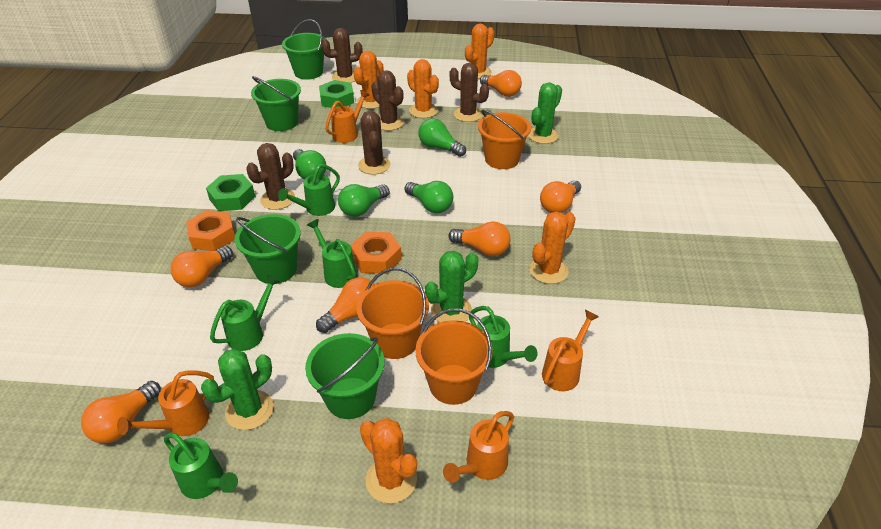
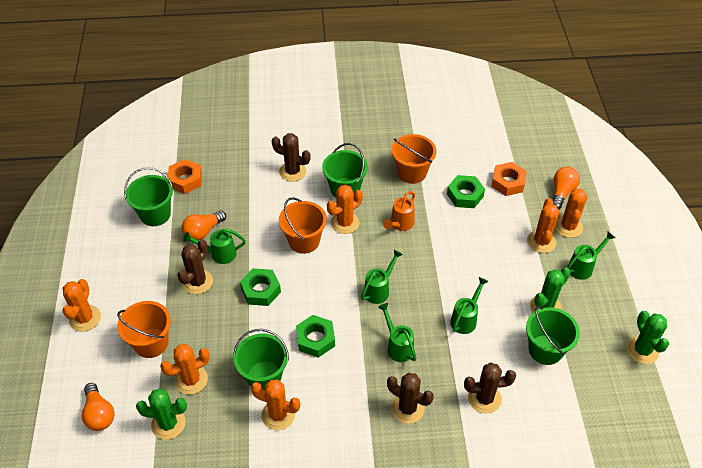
brown cactus: [246,143,295,210] [321,28,363,83] [358,111,390,175] [371,70,404,131] [449,63,489,122] = 5 -> [177,240,213,294] [271,133,311,182] [387,373,434,424] [464,362,516,414] = 4
green light bulb: [293,149,326,180] [338,184,389,217] [405,181,453,213] [418,118,466,157] = 4 -> none = 0
green nut: [206,174,255,211] [319,80,354,108] = 2 -> [240,268,281,306] [296,315,335,358] [447,175,485,208] = 3
orange cactus: [353,51,384,109] [360,418,417,503] [407,59,439,118] [465,23,494,79] [530,211,576,284] = 5 -> [62,279,101,332] [160,344,210,395] [251,379,300,430] [327,185,363,234] [527,198,559,253] [555,188,587,238] = 6
orange light bulb: [81,381,161,443] [171,246,233,287] [316,277,375,333] [449,221,511,256] [480,70,522,97] [540,180,581,213] = 6 -> [82,383,115,431] [182,210,226,241] [552,167,580,209] = 3
orange watering can: [117,370,214,436] [325,90,369,143] [443,411,514,483] [542,310,599,391] = 4 -> [383,191,415,231] = 1

